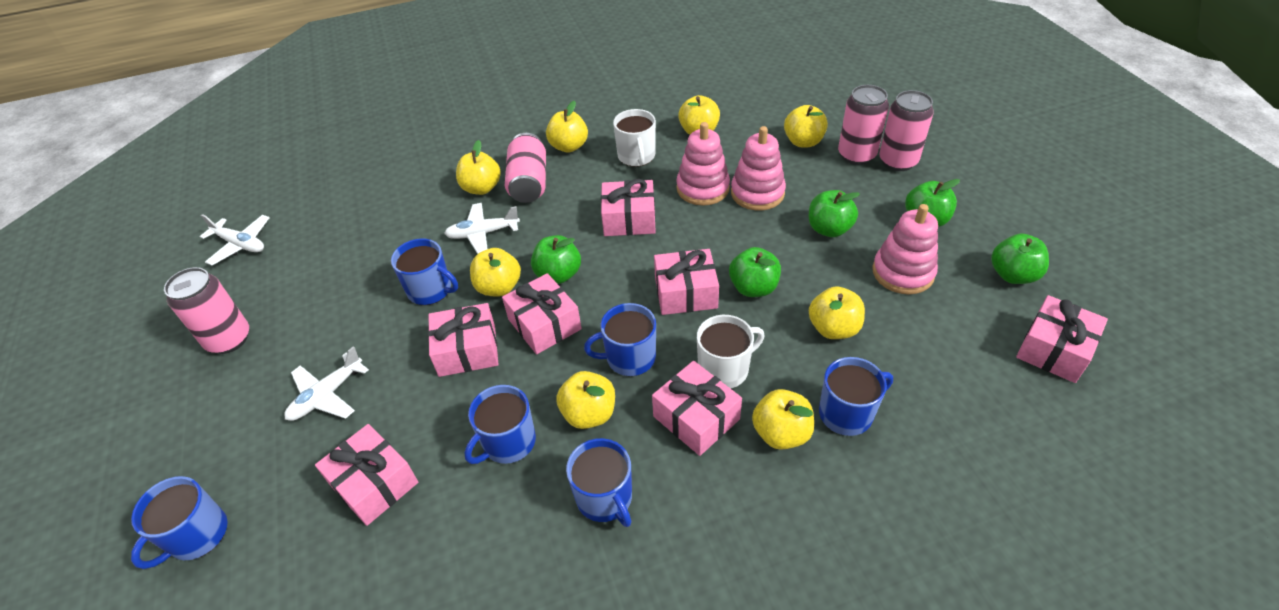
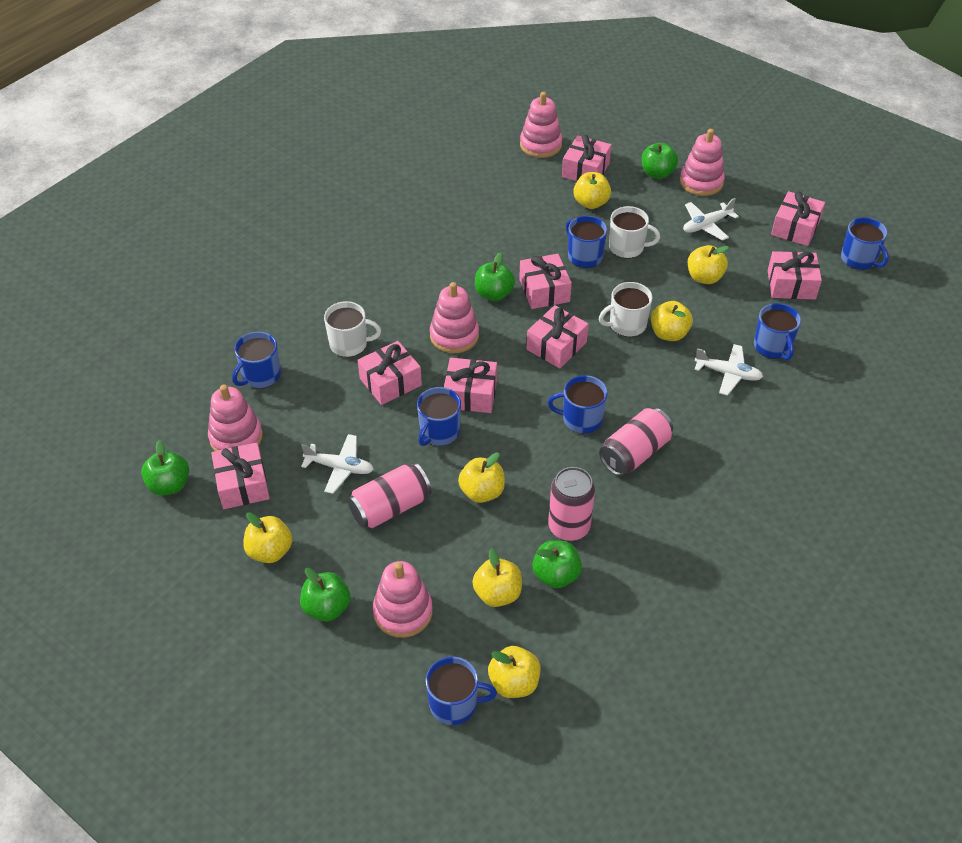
blue mug: [131,476,228,569] [391,238,458,305] [464,385,536,464] [566,438,632,527] [584,303,656,376] [819,357,893,436] = 6 -> [232,332,281,388] [417,387,461,446] [426,657,497,725] [548,375,608,434] [566,216,607,268] [754,303,801,360] [841,217,889,270] = 7
pink can: [164,267,249,354] [505,133,546,203] [838,85,889,165] [879,90,934,171] = 4 -> [348,463,431,528] [548,467,595,541] [599,408,673,476] = 3
pink gift: [315,424,418,526] [428,303,499,377] [502,273,582,354] [601,179,656,236] [652,361,742,456] [654,249,719,315] [1016,295,1108,383] = 7 -> [211,442,270,509] [358,341,422,405] [444,358,497,413] [519,254,572,309] [526,305,589,368] [562,135,611,181] [768,251,822,299] [771,191,825,246] = 8
pink stacking toy: [676,122,730,206] [731,126,786,210] [872,204,938,294] = 3 -> [208,385,263,451] [373,561,433,638] [430,282,479,353] [520,92,562,158] [680,129,725,196] = 5
white mug: [613,109,656,167] [697,315,765,389] = 2 -> [324,301,381,357] [599,282,653,337] [609,206,660,258] = 3
yellow apple: [456,140,501,195] [470,248,521,297] [546,101,588,152] [556,371,615,429] [678,95,720,135] [752,389,814,450] [784,105,828,148] [809,286,865,339] = 8 -> [243,512,293,563] [458,453,505,503] [472,548,522,607] [488,646,541,698] [573,172,611,209] [651,301,693,341] [688,245,729,284] = 7

